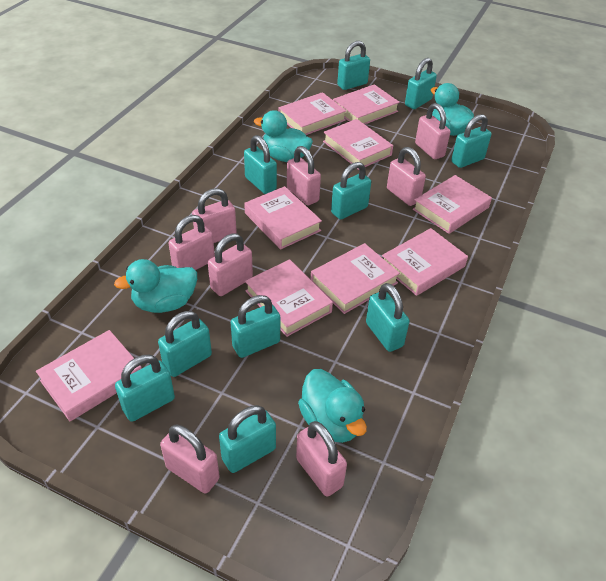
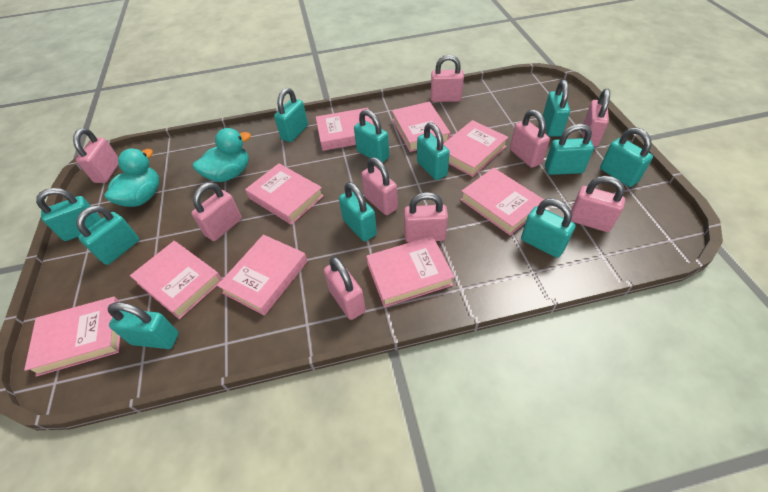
pink padlock: [160,424,220,494] [168,215,215,270] [192,188,237,243] [208,233,253,296] [287,146,321,205] [296,421,347,497] [387,147,426,206] [415,103,450,159] = 8 -> [73,128,118,183] [191,182,242,241] [324,256,366,320] [361,157,398,215] [404,192,448,242] [431,55,464,102] [510,110,550,168] [571,176,625,232] [583,89,610,147] = 9
turquoise duck: [114,259,197,313] [254,110,313,162] [298,369,367,443] [431,83,474,136] = 4 -> [104,148,159,207] [193,128,251,182] = 2
turquoise padlock: [115,355,175,422] [158,311,212,377] [219,405,276,473] [230,295,280,358] [244,135,277,194] [331,162,371,220] [337,41,370,90] [366,283,410,352] [405,58,437,109] [451,114,491,168] = 10 -> [36,188,101,241] [76,205,139,265] [108,302,179,349] [274,88,308,142] [339,182,377,242] [354,109,389,163] [417,122,450,180] [521,198,575,258] [543,80,570,137] [545,124,594,175] [600,127,653,187] = 11

